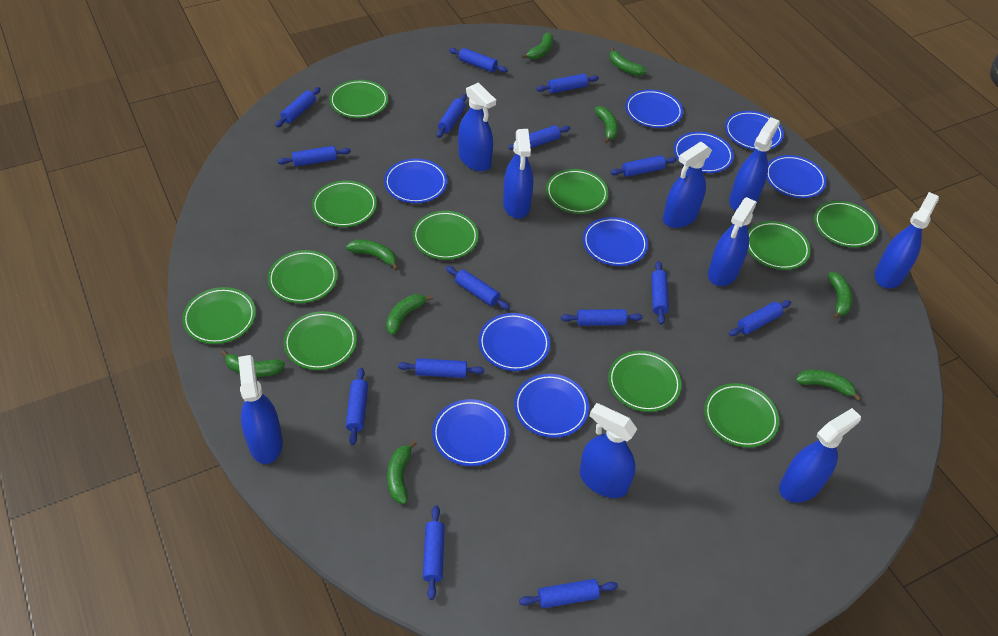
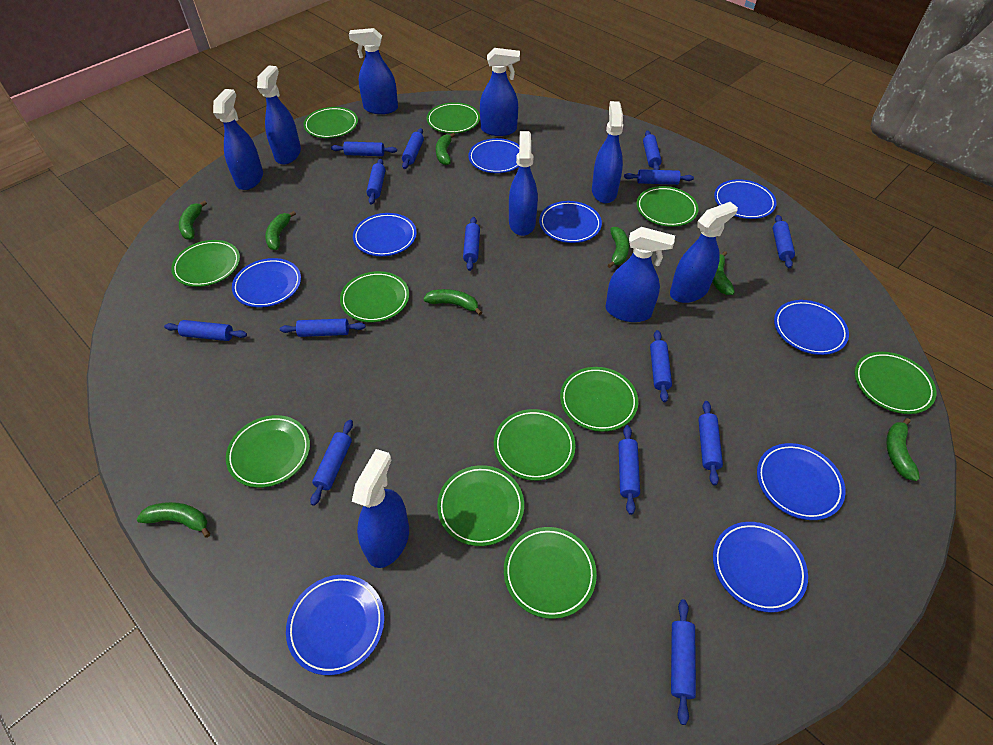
blue rolling pin: [275,87,320,127] [278,146,351,166] [346,368,368,445] [398,358,485,378] [423,505,445,600] [437,94,467,138] [446,266,510,310] [449,48,508,73] [508,125,570,150] [519,579,618,608] [536,74,599,93] [561,309,643,326] [610,155,677,177] [651,261,669,325] [729,300,791,336] = 15 -> [164,320,247,341] [280,318,365,337] [310,420,353,506] [331,142,397,156] [366,159,386,205] [402,128,424,169] [463,217,480,271] [618,425,640,515] [624,169,694,185] [643,130,662,170] [650,330,672,402] [671,599,696,725] [698,401,723,485] [773,215,795,268] = 14
green banana: [221,350,285,377] [346,240,398,270] [386,294,433,335] [387,441,417,504] [521,32,553,59] [594,106,618,143] [610,47,647,76] [796,370,861,401] [828,272,852,320] = 9 -> [137,502,210,538] [179,201,207,240] [265,211,296,250] [423,289,482,315] [436,133,455,165] [608,227,629,268] [712,251,735,295] [886,418,920,481] = 8

